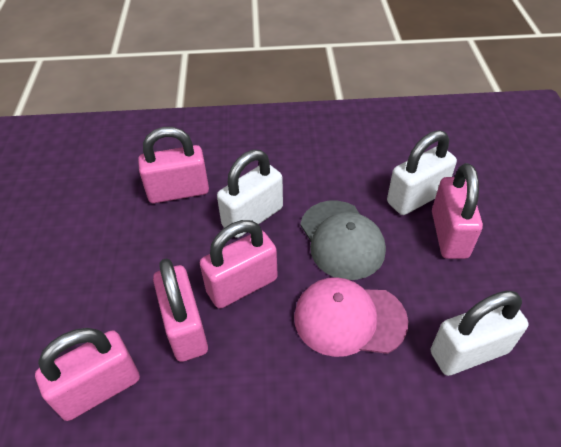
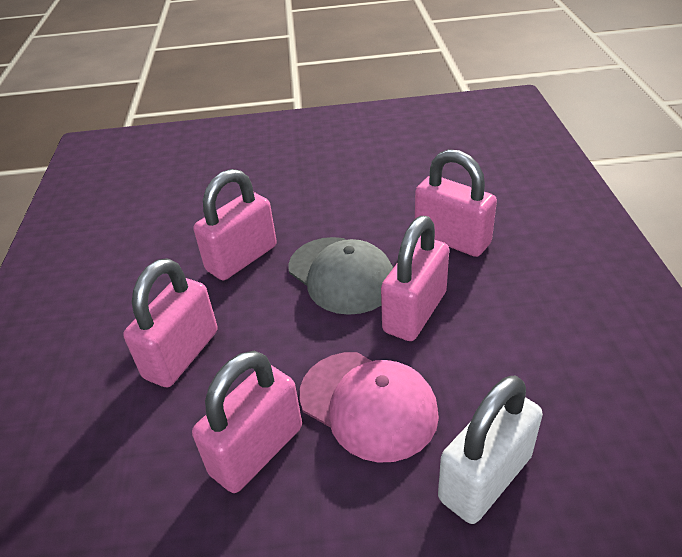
white padlock: [217,150,283,238] [387,130,457,215] [431,291,529,376] = 3 -> [438,376,543,524] = 1

